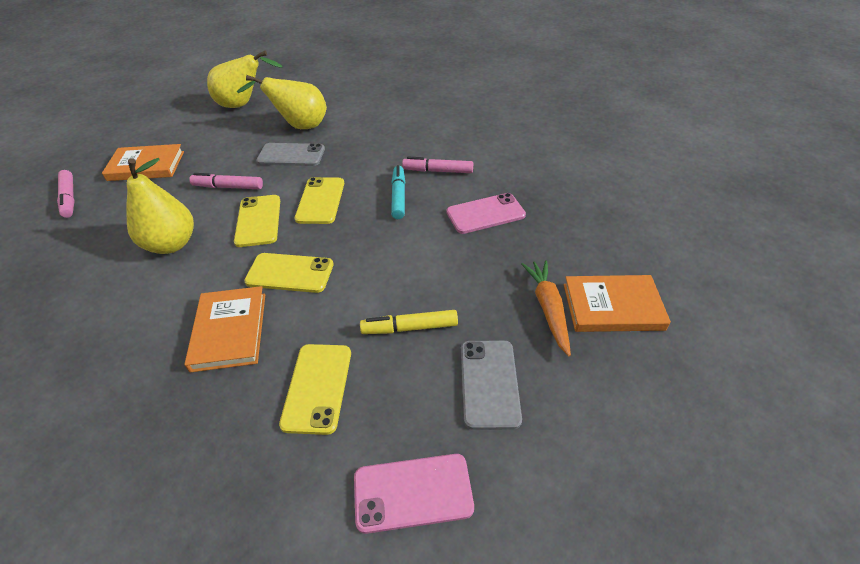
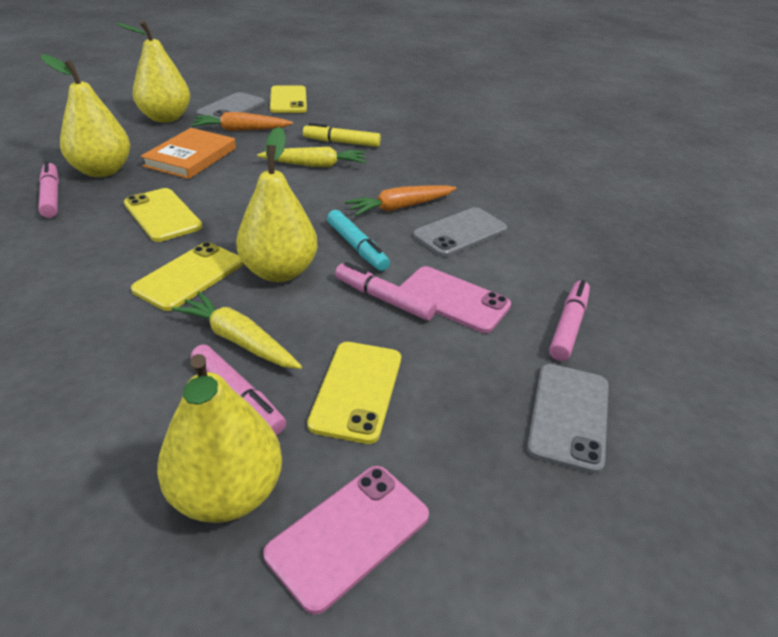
grey phone: [256,143,325,166] [461,340,522,430] = 2 -> [197,92,265,119] [413,207,507,257] [527,364,609,474] = 3
orange book: [102,144,184,181] [184,286,265,373] [564,275,671,332] = 3 -> [141,128,236,179] = 1
orange carrot: [521,260,571,356] = 1 -> [191,112,293,131] [345,185,456,216] = 2
pink marker: [57,170,75,218] [189,173,263,189] [402,157,473,173] = 3 -> [38,161,59,218] [191,345,286,435] [335,262,437,321] [549,280,590,361] = 4
yellow carrot: none = 0 -> [172,291,302,369] [257,147,366,167] = 2
yellow pear: [126,158,194,254] [207,51,282,108] [237,75,327,129] = 3 -> [41,54,130,177] [116,21,190,123] [157,354,282,523] [236,127,318,282] = 4

